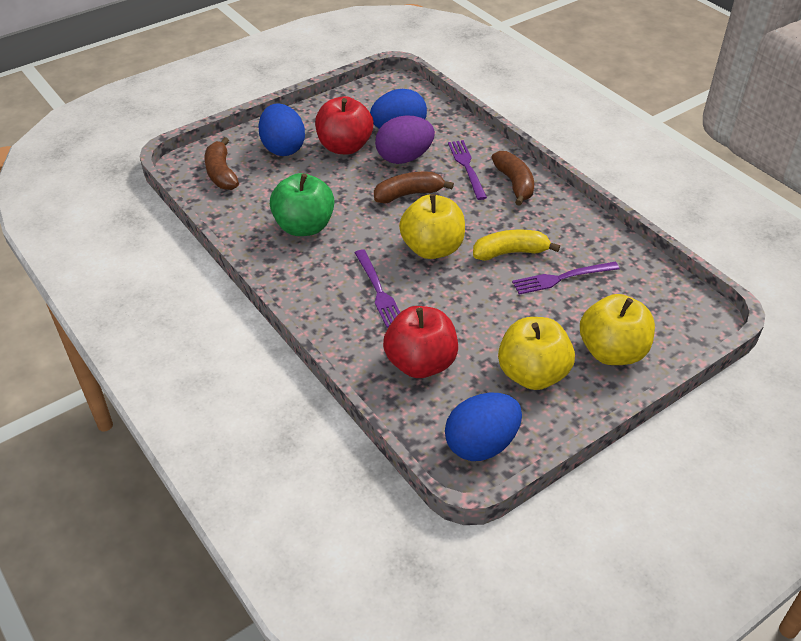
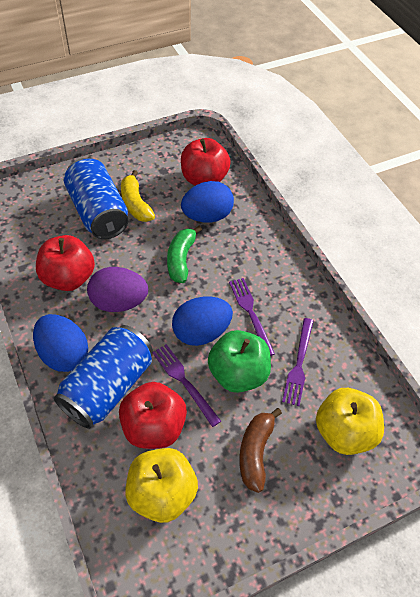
blue can: none = 0 -> [54,325,153,429] [64,158,129,239] = 2
brown banana: [205,137,239,190] [374,172,454,204] [491,151,534,206] = 3 -> [239,408,282,493] = 1
green banana: none = 0 -> [167,226,202,283] = 1
red apple: [315,96,373,155] [383,306,458,378] = 2 -> [36,235,95,291] [119,382,187,449] [181,138,231,186] = 3
yellow apple: [399,194,465,259] [498,317,575,390] [580,294,655,365] = 3 -> [125,448,198,523] [316,388,384,455] = 2

